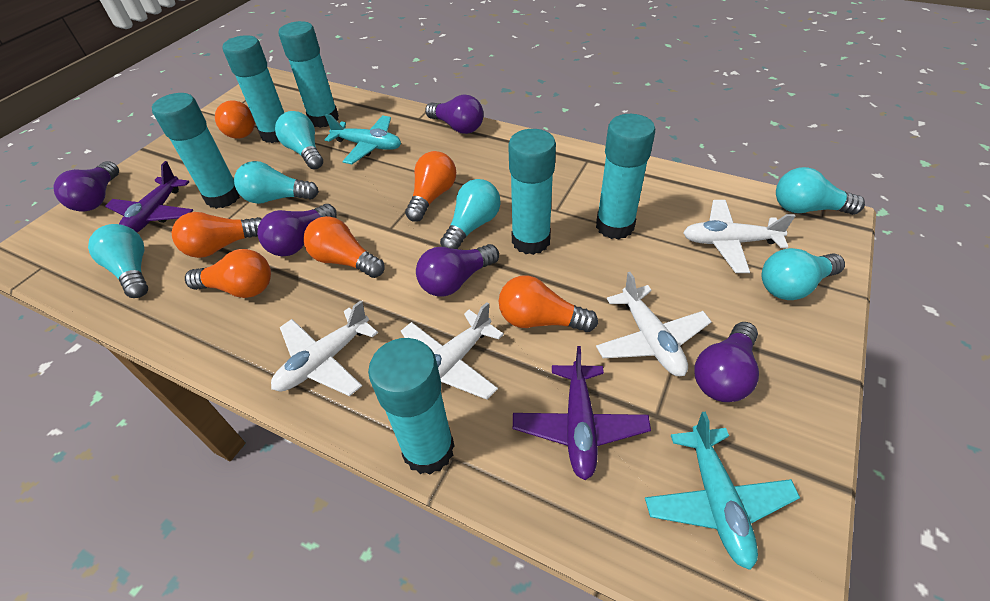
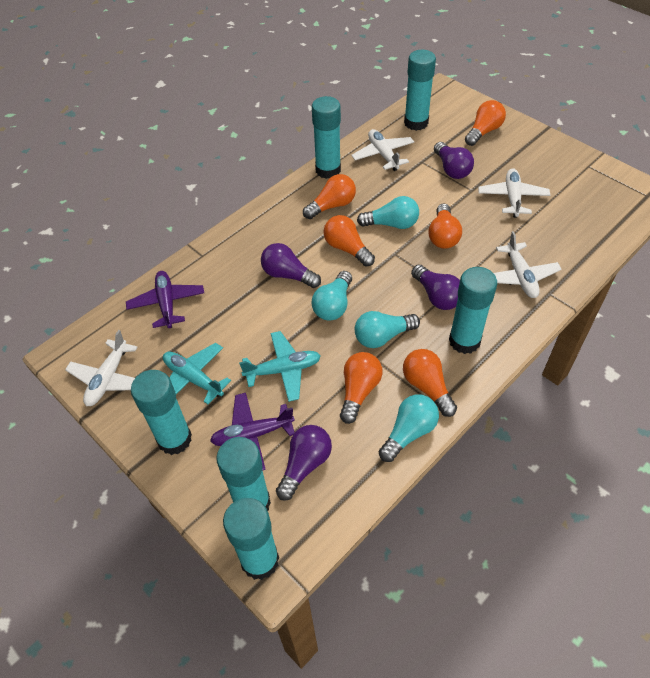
purple light bulb: [53,161,119,212] [257,204,337,256] [416,244,499,296] [425,94,483,134] [694,322,759,402] = 5 -> [261,243,321,288] [276,425,332,501] [411,264,460,310] [434,142,474,179] = 4
turquoise light bulb: [88,224,148,298] [234,161,319,204] [275,111,323,169] [440,179,501,249] [762,248,845,300] [776,167,865,215] = 6 -> [311,271,352,320] [355,311,420,348] [357,196,419,229] [379,394,439,462] = 4

